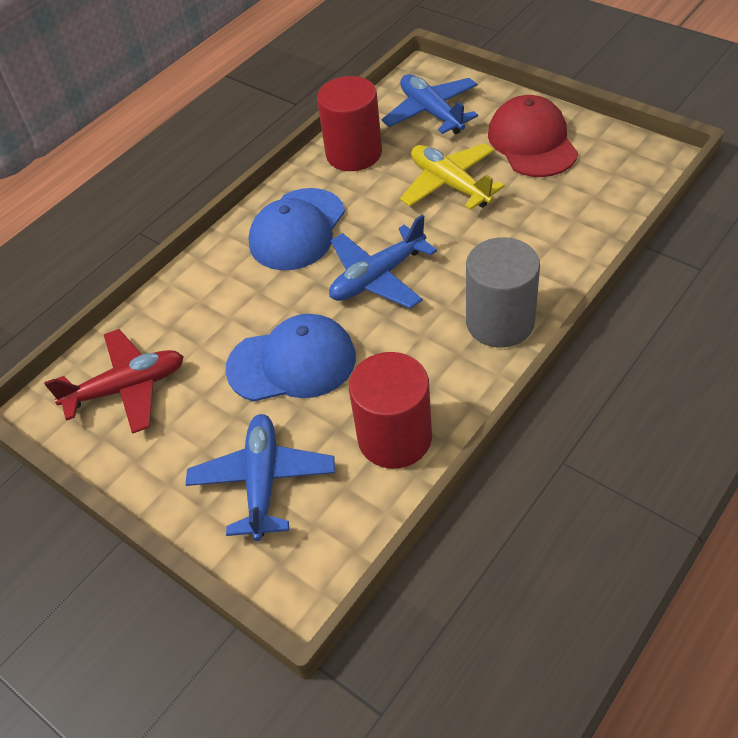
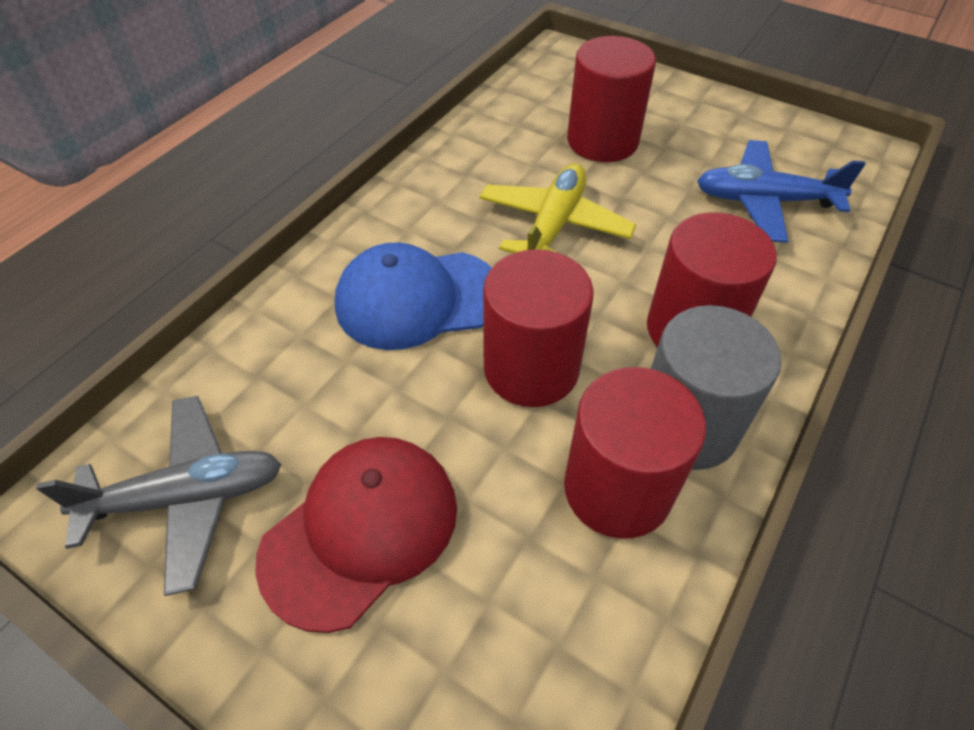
blue cap: [225,314,356,402] [249,188,345,270] = 2 -> [335,242,491,350] = 1
blue plane: [186,414,335,541] [329,214,437,309] [381,74,478,134] = 3 -> [697,140,866,243] = 1
grey plane: none = 0 -> [36,396,282,596] = 1
red cylinder: [317,76,382,171] [349,352,432,469] = 2 -> [483,249,594,407] [564,367,706,538] [567,36,656,162] [647,212,777,347] = 4
red plane: [44,329,184,434] = 1 -> none = 0

